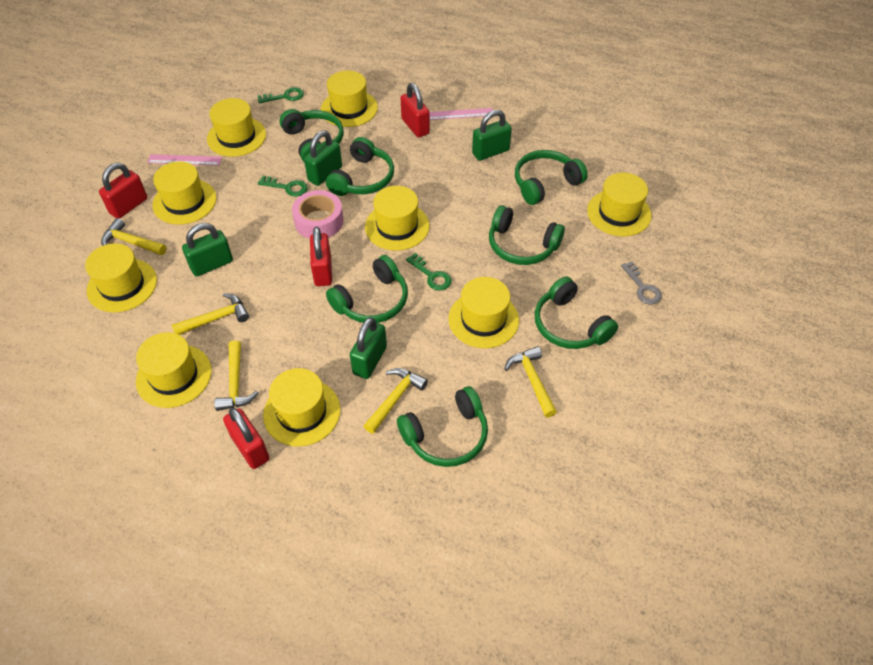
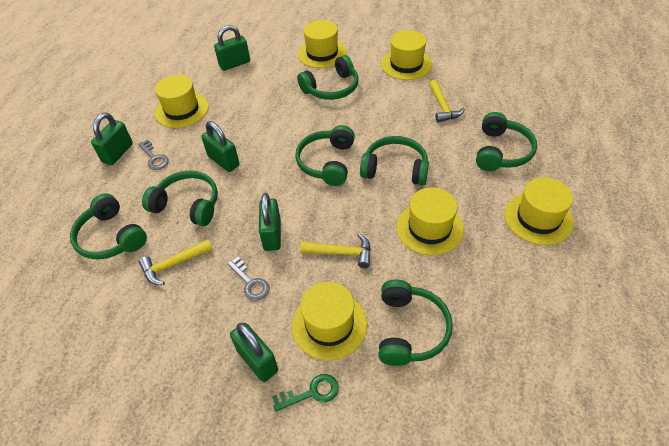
green key: [258,87,304,103] [258,176,308,197] [406,253,452,290] = 3 -> [272,374,339,412] = 1
green padlock: [182,223,233,277] [304,131,342,186] [350,317,387,379] [472,110,512,161] = 4 -> [91,112,133,165] [201,121,240,172] [214,25,250,71] [230,323,278,382] [259,193,281,251] = 5
grey key: [621,262,662,304] = 1 -> [138,139,169,170] [227,257,269,300] = 2
pink ruler: [147,154,222,166] [430,108,493,120] = 2 -> none = 0
pink tape: [292,190,344,239] = 1 -> none = 0
red padlock: [99,163,147,219] [223,408,269,469] [310,227,332,286] [401,83,430,137] = 4 -> none = 0
yellow hammer: [101,218,166,255] [171,293,249,335] [214,340,259,411] [364,368,428,434] [505,346,557,417] = 5 -> [139,239,213,285] [300,233,371,268] [429,80,465,122] = 3
yellow hat: [85,243,157,313] [136,332,211,408] [152,161,216,225] [207,98,266,157] [263,368,340,446] [321,71,378,127] [365,186,429,250] [448,277,519,348] [587,173,652,236] = 9 -> [155,75,209,128] [292,282,367,360] [298,20,347,68] [381,30,432,80] [396,187,464,255] [505,178,574,245] = 6

